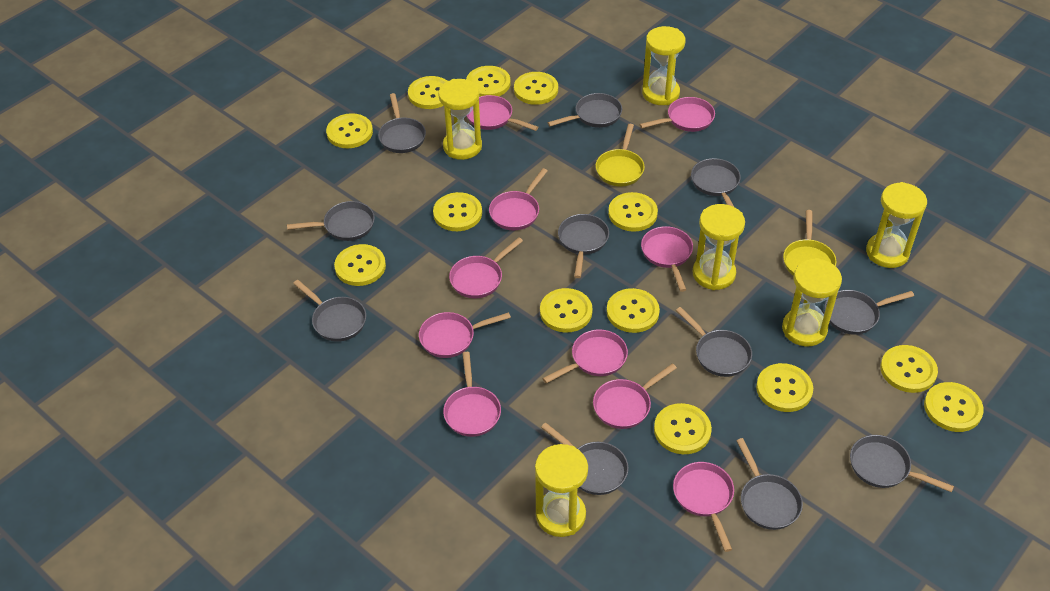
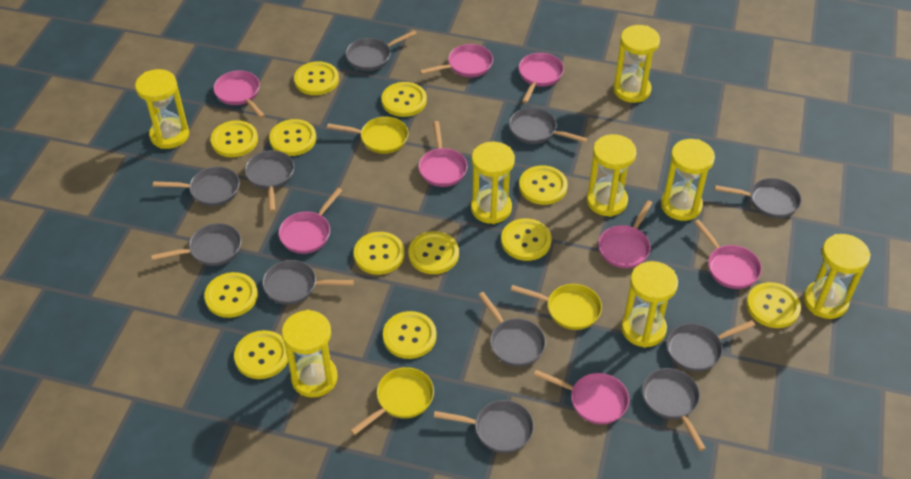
pink pan: [419,312,511,358] [443,352,501,437] [449,237,523,298] [467,95,538,131] [489,168,547,230] [543,330,628,383] [593,363,677,429] [640,97,715,132] [641,226,693,292] [673,462,734,552] = 10 -> [213,71,265,118] [279,188,343,254] [418,121,467,187] [420,44,493,77] [519,53,564,103] [533,370,629,425] [598,200,652,268] [694,219,762,289] = 8
yellow button: [326,113,373,148] [334,244,386,286] [408,76,447,109] [433,192,482,231] [466,66,510,97] [514,72,558,105] [540,288,593,333] [607,288,660,333] [608,192,658,232] [654,403,712,454] [756,363,813,412] [880,345,938,393] [924,382,984,432] = 13 -> [204,272,258,318] [210,120,258,157] [234,330,288,379] [269,119,316,156] [294,61,339,95] [354,232,405,275] [381,82,427,117] [383,311,437,359] [408,231,459,274] [501,218,552,261] [519,165,568,205] [746,282,801,328] = 12
yellow hourglass: [438,79,482,160] [535,444,588,537] [642,26,685,105] [693,204,745,290] [782,258,842,346] [866,182,927,268] = 6 -> [135,69,189,149] [282,310,338,398] [471,142,515,224] [587,134,636,217] [613,25,660,103] [621,261,678,348] [661,139,715,221] [804,234,871,319] = 8
yellow pan: [595,124,644,187] [783,210,836,276] = 2 -> [327,117,409,154] [350,367,434,435] [511,284,602,330] = 3

